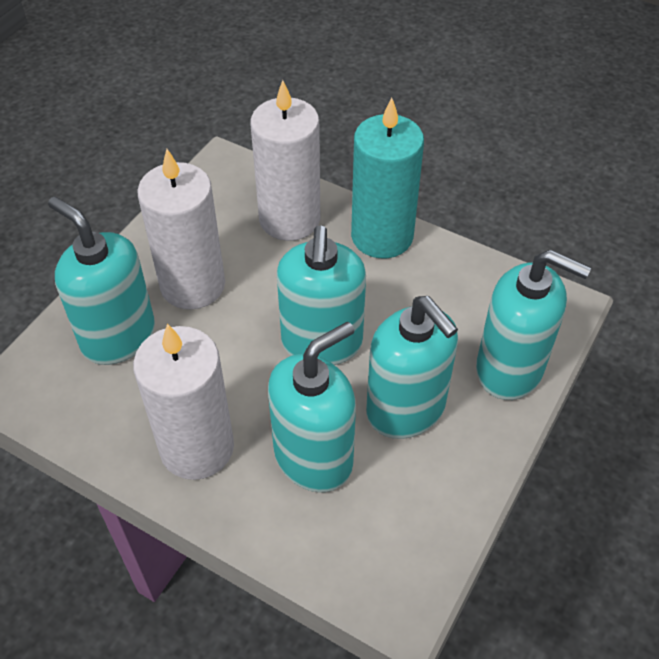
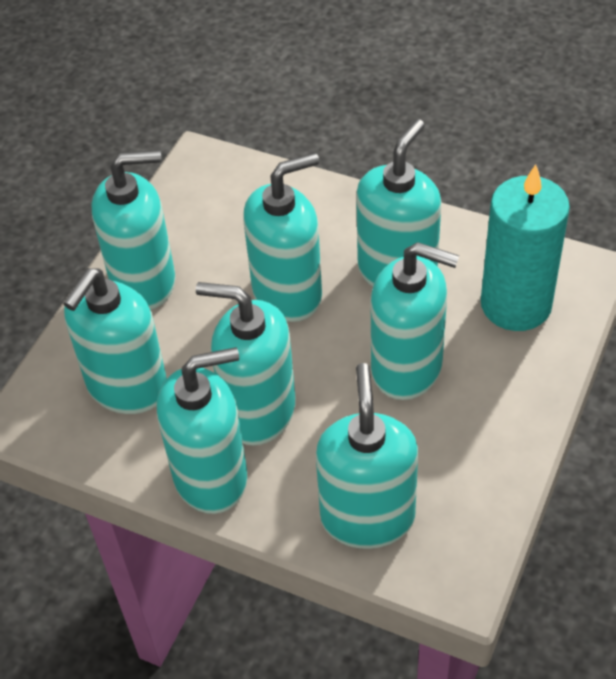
turquoise soap dispenser: [48,197,155,365] [268,322,356,492] [277,225,366,365] [366,296,458,439] [476,250,591,400] = 5 -> [63,268,167,414] [91,150,175,310] [157,347,248,514] [196,282,296,445] [243,153,322,322] [316,363,418,549] [356,119,441,286] [371,242,459,400] = 8
white candle: [133,323,234,480] [137,149,225,309] [251,80,320,241] = 3 -> none = 0

